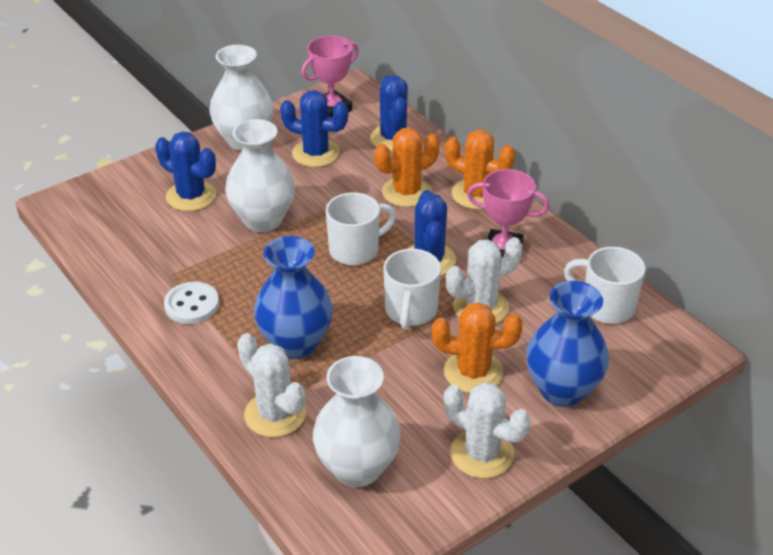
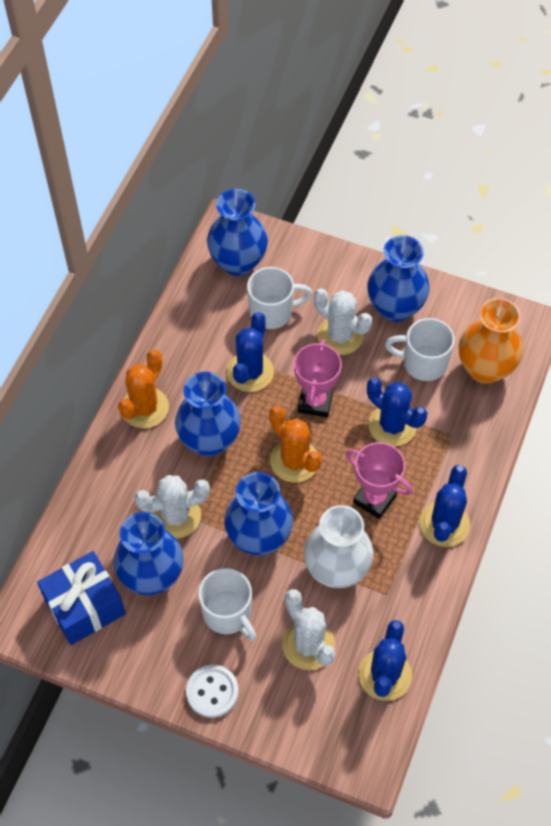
blue gift: none = 0 -> [37,551,126,645] = 1
blue vase: [254,236,333,359] [526,281,609,407] = 2 -> [113,512,184,595] [175,372,241,456] [207,189,268,276] [224,472,293,555] [367,235,430,322] = 5
orange cactus: [374,128,440,207] [432,302,523,393] [445,130,516,209] = 3 -> [118,350,169,428] [269,406,322,483] = 2
orange vase: none = 0 -> [459,298,523,384] = 1
white vase: [210,45,274,151] [225,119,295,232] [313,356,401,487] = 3 -> [304,505,374,588] = 1

